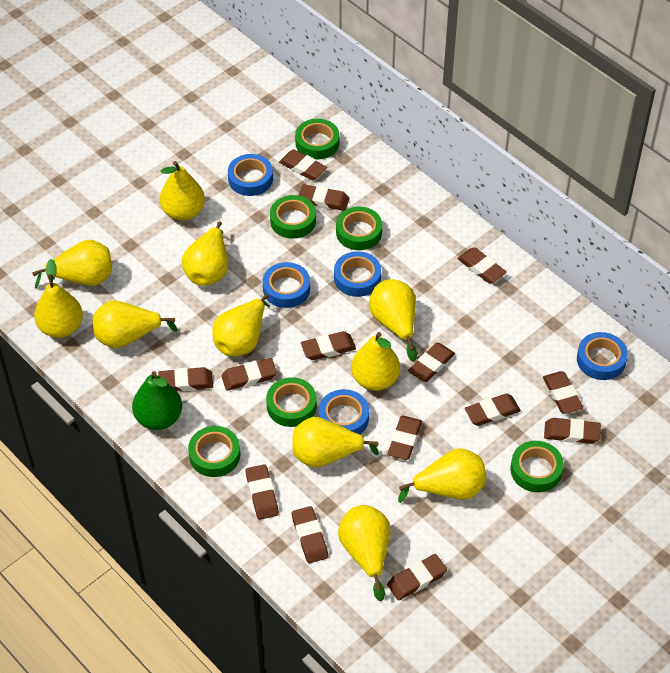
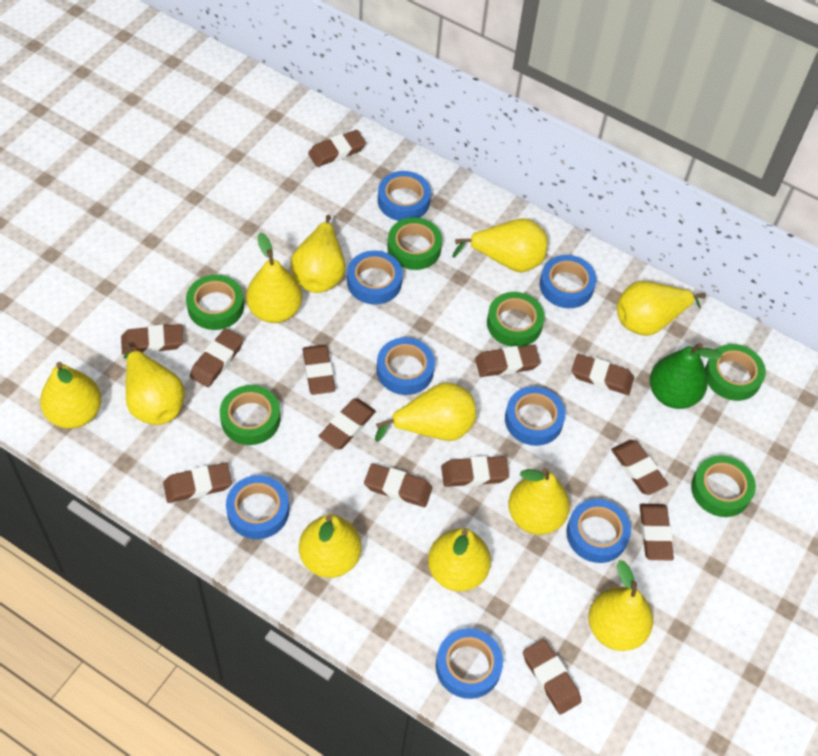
blue tape: [228,154,273,196] [263,262,310,308] [319,389,369,434] [334,251,381,297] [577,332,628,380] = 5 -> [226,475,289,539] [347,251,403,304] [377,337,435,395] [378,171,431,221] [436,628,503,699] [505,386,566,446] [540,255,596,308] [566,499,631,563] = 8
brown eraser: [158,367,213,391] [221,358,277,391] [246,464,279,520] [279,149,327,180] [292,506,328,564] [298,184,349,211] [301,331,356,360] [387,554,447,601] [388,416,422,460] [408,343,455,382] [458,247,507,283] [465,393,521,426] [543,371,583,414] [544,418,601,444] = 14 -> [121,324,184,355] [163,463,232,503] [190,328,244,387] [303,345,335,395] [308,130,366,167] [319,398,376,450] [364,463,432,507] [441,456,509,487] [475,345,541,377] [523,639,582,715] [571,354,634,395] [611,440,668,495] [640,504,674,560] = 13

